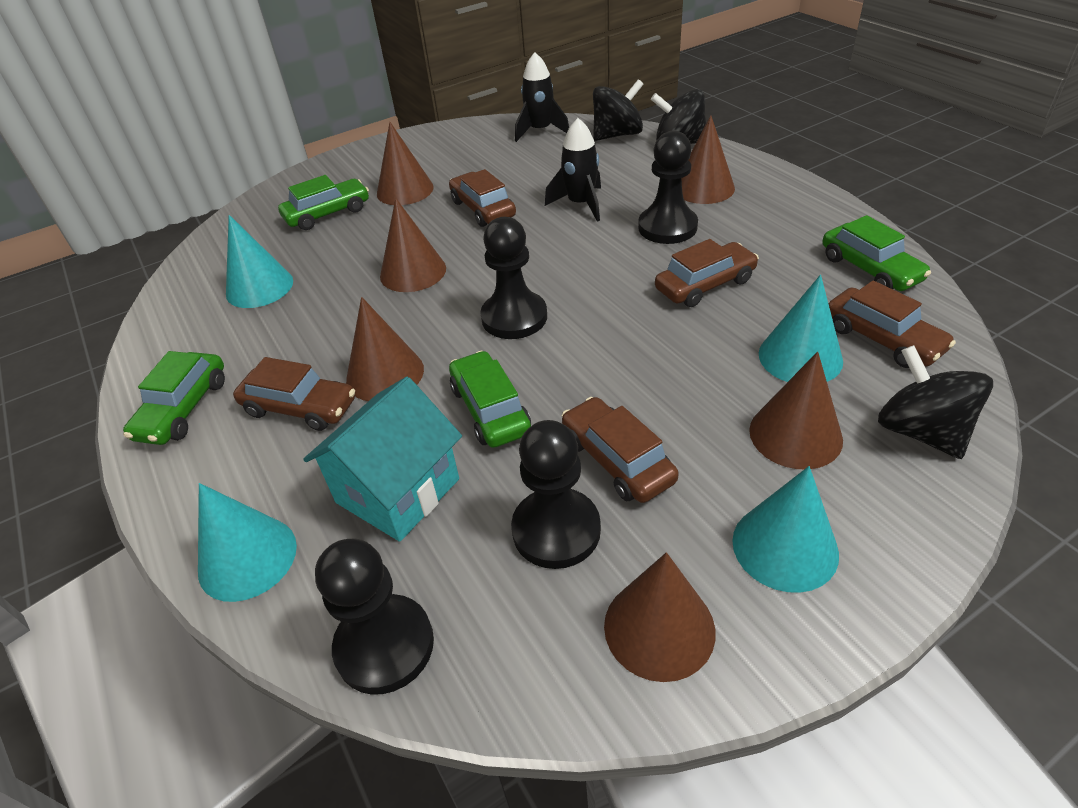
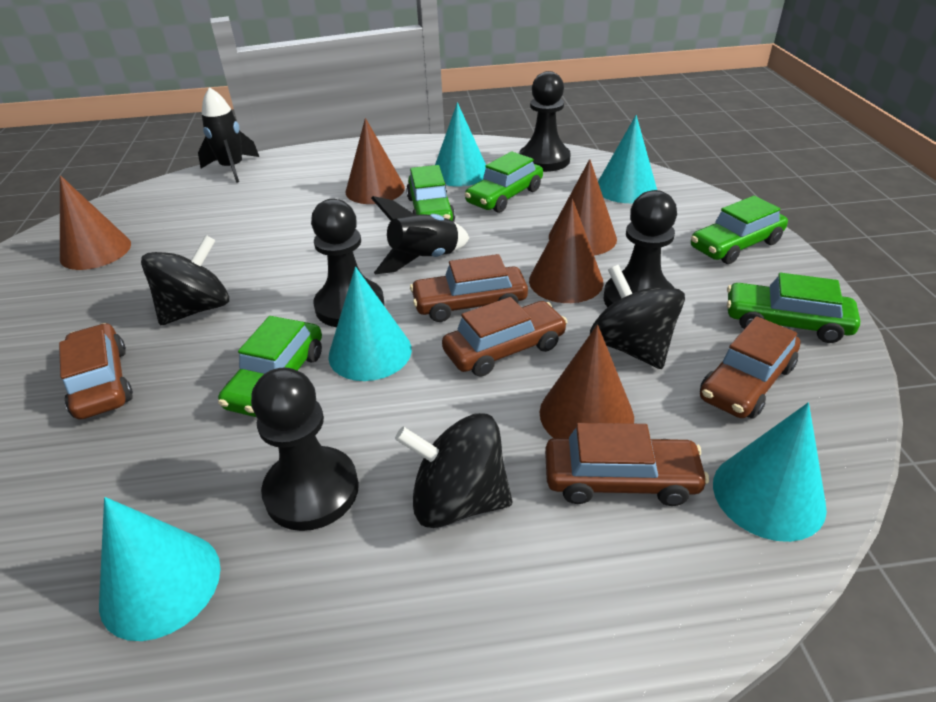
brown cone: [346,297,424,401] [377,122,434,205] [380,198,446,292] [604,552,715,682] [681,115,735,204] [749,352,843,469] = 6 -> [60,175,131,270] [346,118,405,204] [529,199,604,303] [539,325,634,438] [549,159,617,255] = 5
green car: [123,351,225,445] [278,175,369,230] [449,351,531,448] [822,215,931,291] = 4 -> [218,316,322,417] [406,165,455,221] [465,152,543,213] [691,196,788,264] [727,273,860,343] = 5
turquoise cone: [198,483,297,602] [226,215,293,308] [732,466,839,593] [759,275,843,382] = 4 -> [99,497,221,641] [328,267,412,381] [435,102,486,186] [598,115,657,203] [713,403,827,542] = 5
turquoise house: [303,377,462,542] = 1 -> none = 0

